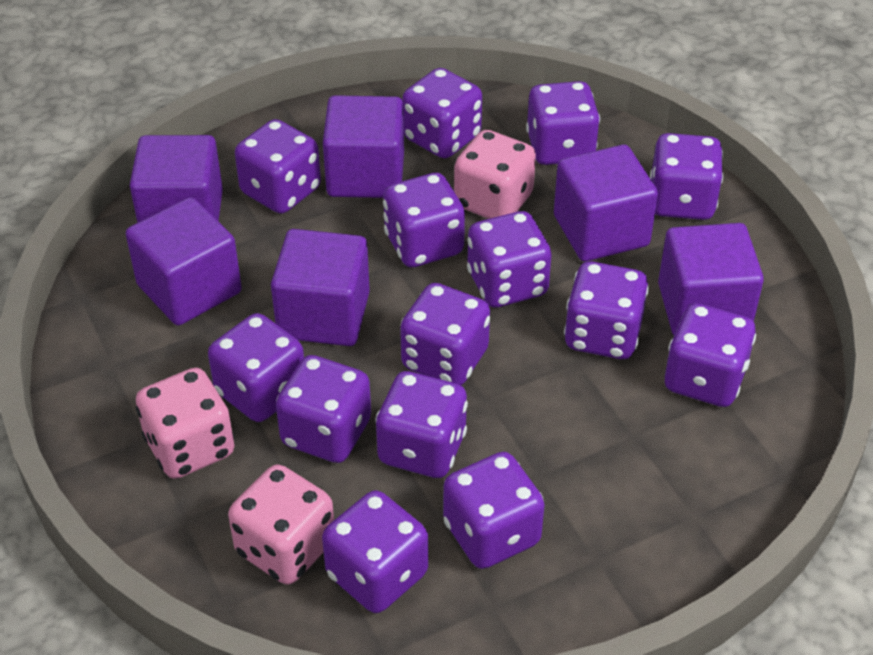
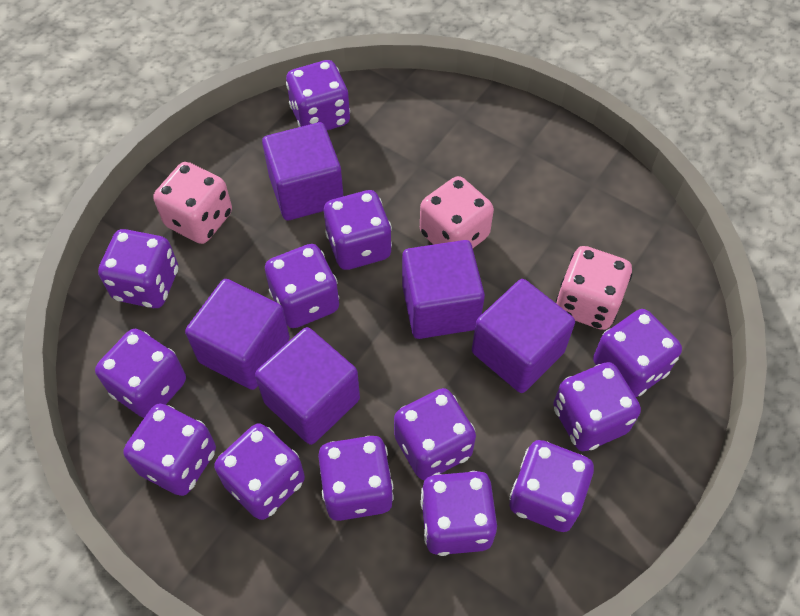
purple cube: [126,197,242,325] [130,135,223,223] [271,229,370,346] [323,95,404,198] [554,145,658,261] [658,223,764,335] = 6 -> [185,279,290,390] [255,327,360,445] [262,122,343,220] [402,240,485,339] [472,279,575,393] = 5
purple dice: [208,313,304,422] [235,119,321,214] [276,355,371,463] [322,490,428,613] [375,371,468,478] [383,173,465,267] [400,283,490,386] [402,68,482,158] [443,452,545,569] [467,211,551,308] [526,81,600,165] [564,261,649,359] [650,133,723,220] [665,303,756,407] = 14 -> [95,329,186,418] [98,229,178,308] [123,403,216,496] [214,423,305,520] [265,244,339,328] [286,60,350,130] [318,436,394,521] [324,190,392,270] [394,388,476,480] [421,471,497,556] [509,440,594,532] [553,362,641,451] [593,309,682,397] = 13

